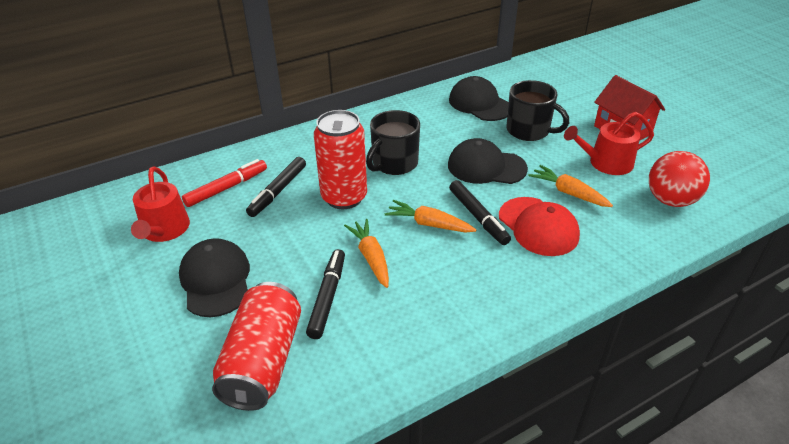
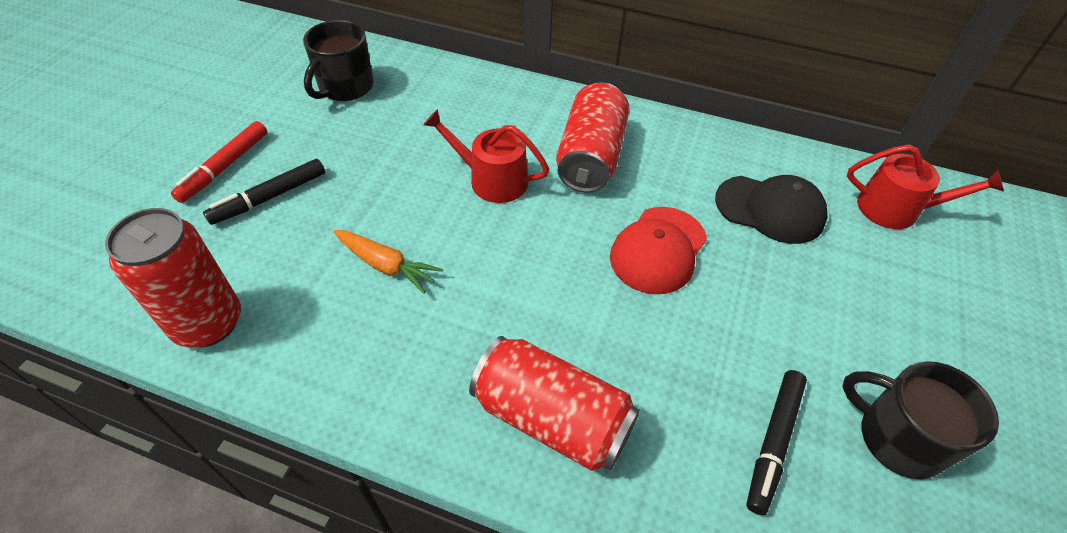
black cap: [179,238,250,317] [448,138,528,184] [449,76,509,121] = 3 -> [715,175,828,244] = 1
black marker: [246,157,306,217] [306,249,345,339] [449,180,511,245] = 3 -> [203,159,325,225] [746,370,807,515] = 2
orange carrot: [344,219,389,288] [385,200,476,233] [529,165,613,207] = 3 -> [333,230,443,294] = 1
red ball: [649,151,710,207] = 1 -> none = 0
red can: [212,282,301,411] [314,110,367,209] = 2 -> [105,208,241,347] [469,336,640,471] [556,82,630,193] = 3
red house: [594,75,665,141] = 1 -> none = 0

